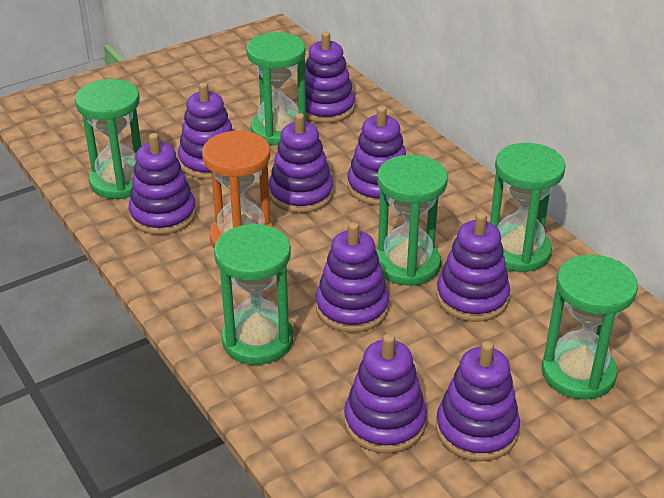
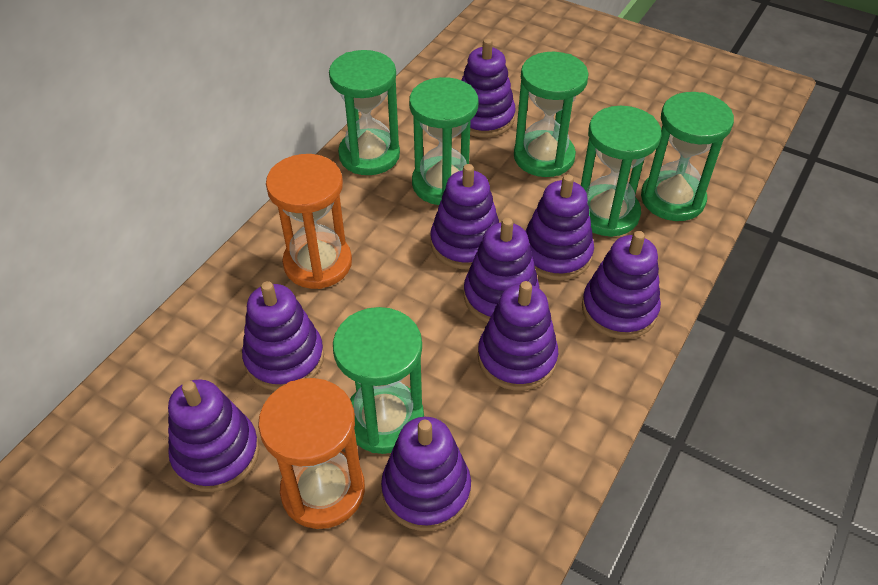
orange hourglass: [202,131,273,248] = 1 -> [258,378,365,529] [266,154,352,289] = 2

